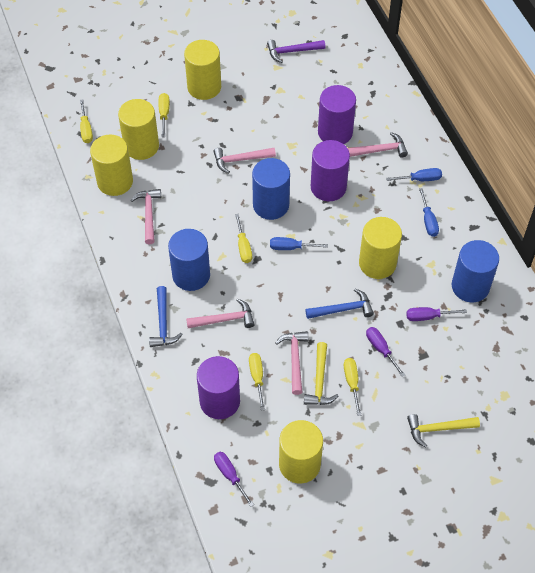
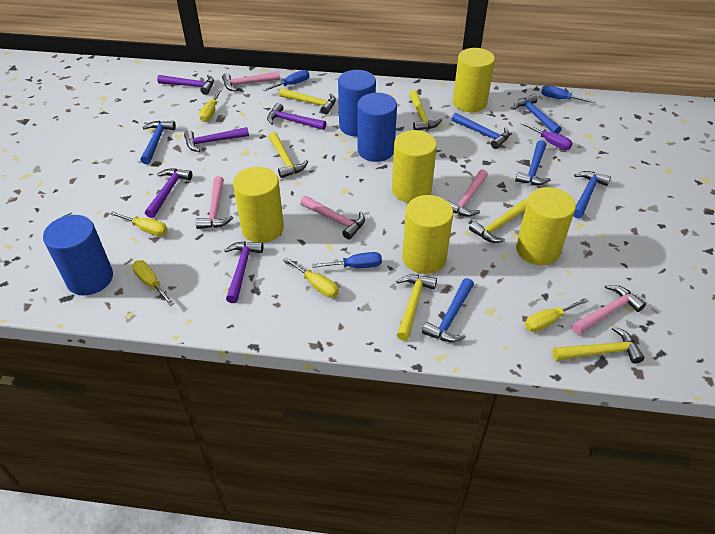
blue hammer: [149,286,183,347] [305,289,374,319] = 2 -> [141,121,176,164] [422,278,474,342] [452,113,510,149] [514,94,562,134] [515,140,551,185] [573,171,611,218] = 6
purple cylinder: [197,356,240,419] [311,140,350,201] [318,85,356,144] = 3 -> none = 0
purple hammer: [267,40,325,63] = 1 -> [145,168,192,218] [157,75,214,95] [184,127,249,152] [224,241,263,303] [267,103,326,130] = 5
purple screwdriver: [214,452,254,507] [366,327,405,377] [406,307,467,321] = 3 -> [520,122,572,150] = 1
yellow hammer: [304,342,338,405] [407,414,480,447] = 2 -> [269,132,308,178] [279,88,336,114] [396,275,437,341] [409,90,442,130] [469,199,528,243] [553,326,645,364] = 6

